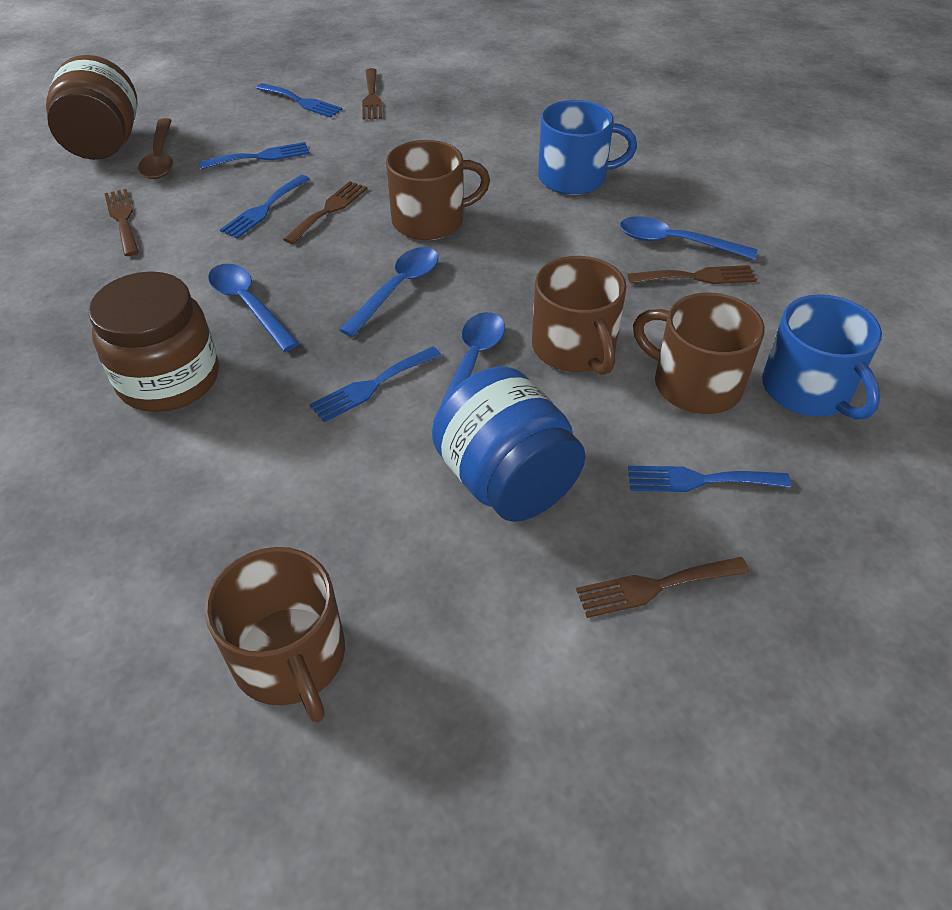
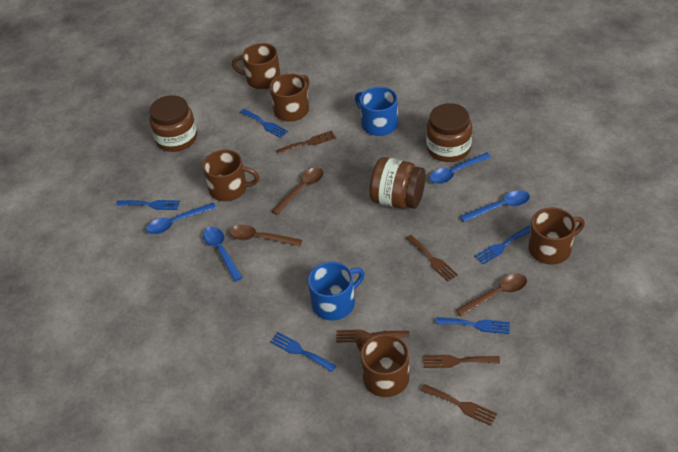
blue jar: [432,366,586,522] = 1 -> none = 0
brown jar: [46,55,138,160] [88,271,219,412] = 2 -> [149,95,197,152] [369,157,426,209] [426,103,472,162] = 3
brown mug: [205,547,345,723] [386,140,490,240] [532,256,627,375] [633,292,765,414] = 4 -> [202,149,259,201] [232,43,280,89] [270,73,309,122] [356,334,409,397] [529,207,585,265] = 5
brown spoon: [138,118,173,179] = 1 -> [229,225,302,247] [272,167,324,215] [456,273,527,316] = 3

